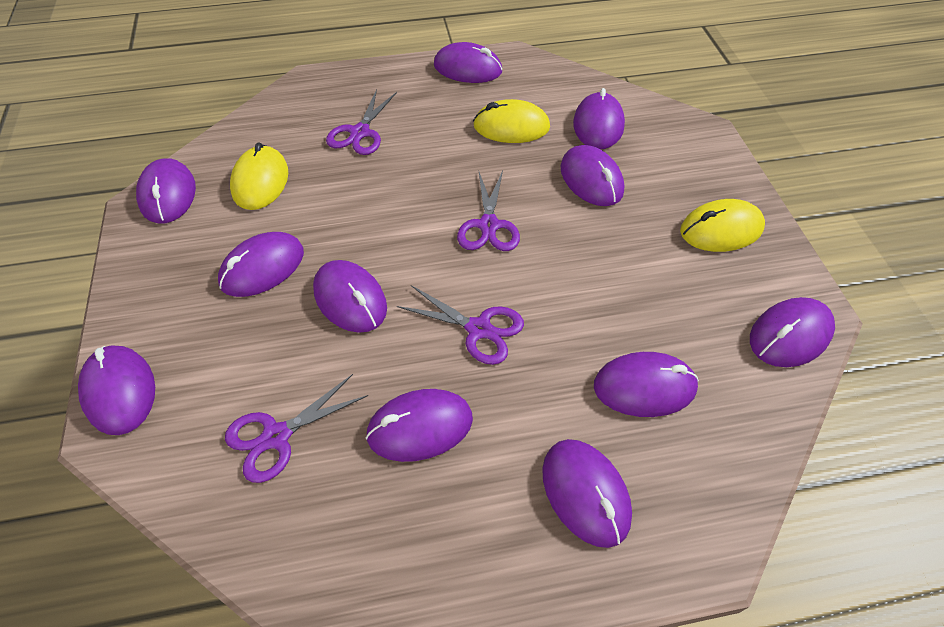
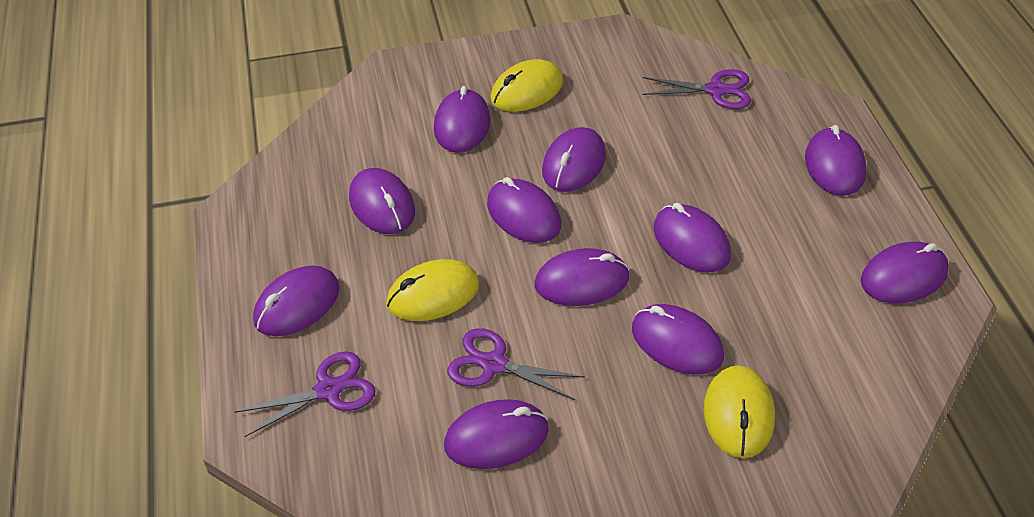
purple scissors: [225,374,368,483] [326,89,397,155] [397,285,524,365] [457,171,520,251] = 4 -> [235,351,375,437] [447,328,585,400] [642,69,751,109] = 3

